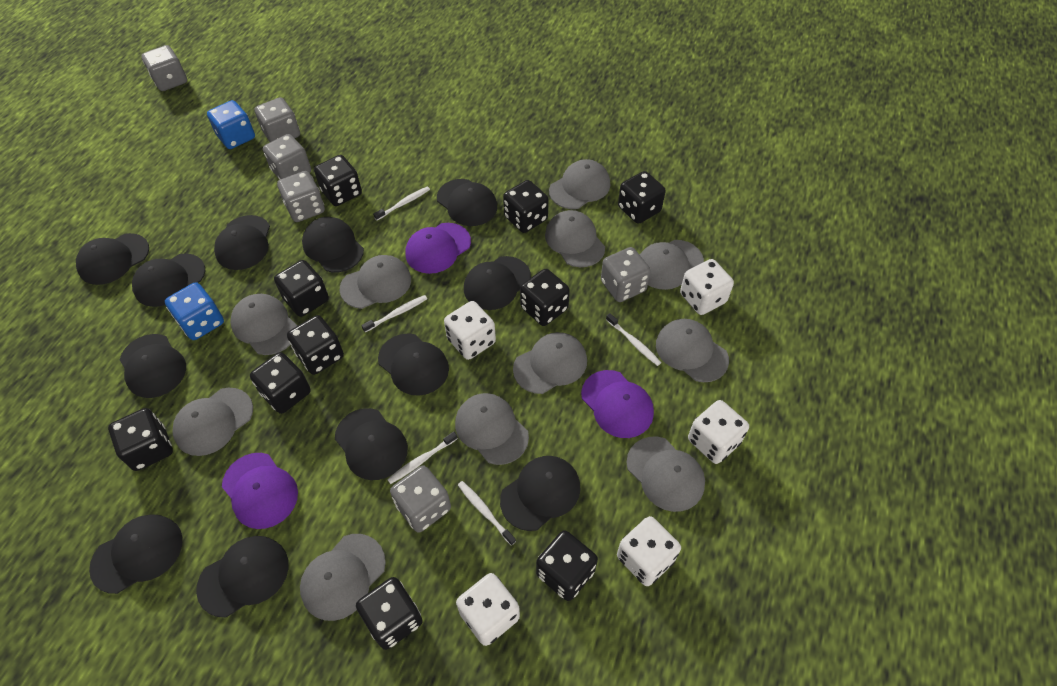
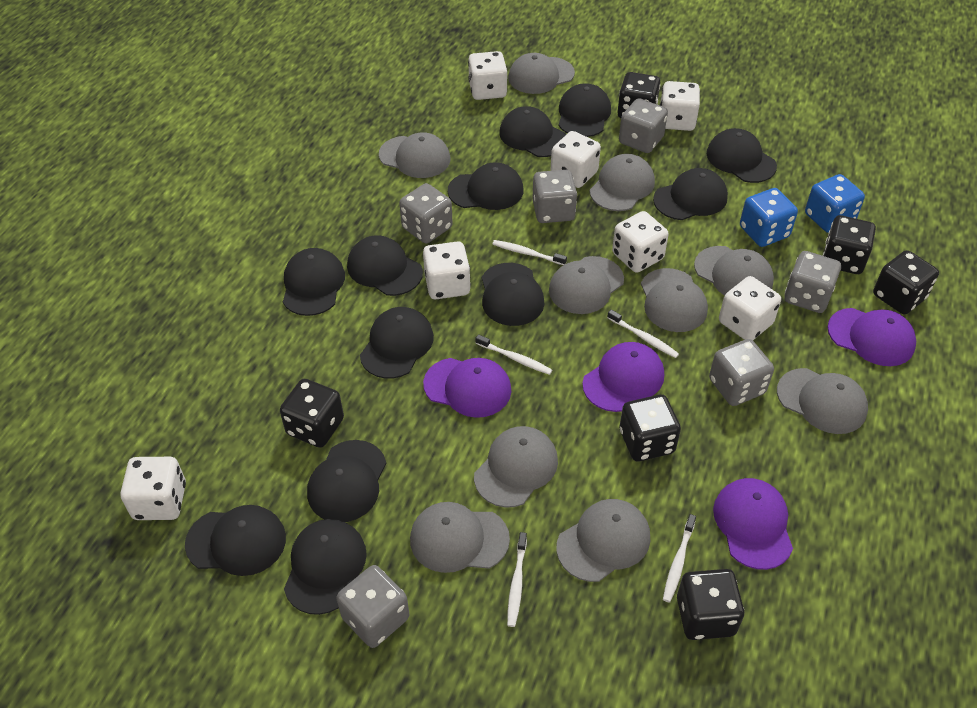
black dice: [108,408,173,471] [250,352,311,414] [274,260,329,317] [287,315,344,375] [314,155,362,206] [356,577,423,650] [503,180,548,233] [520,269,570,326] [536,530,598,601] [618,171,666,224] = 10 -> [280,379,344,448] [617,72,660,118] [619,394,681,462] [677,569,744,640] [823,215,876,274] [873,250,939,314] = 6
grey cap: [172,388,253,456] [230,294,298,355] [300,534,386,621] [339,255,411,309] [455,393,529,465] [513,332,587,394] [545,210,605,267] [549,159,610,209] [626,437,705,512] [640,240,704,290] [656,319,729,382] = 11 -> [379,133,451,178] [410,502,510,573] [474,426,558,508] [508,53,575,94] [549,256,624,314] [556,499,650,582] [590,154,655,211] [641,268,708,332] [694,246,774,296] [777,368,868,434] = 10
purple cap: [222,453,298,529] [406,223,471,274] [581,370,654,438] = 3 -> [423,358,511,418] [582,342,664,412] [713,478,793,570] [827,308,916,366] = 4
white dice: [444,301,496,360] [456,573,520,646] [617,516,681,586] [680,259,734,315] [688,400,749,464] = 5 -> [120,457,186,520] [423,241,471,299] [468,51,507,100] [550,131,601,188] [612,211,669,273] [660,81,700,131] [719,276,781,340] = 7

